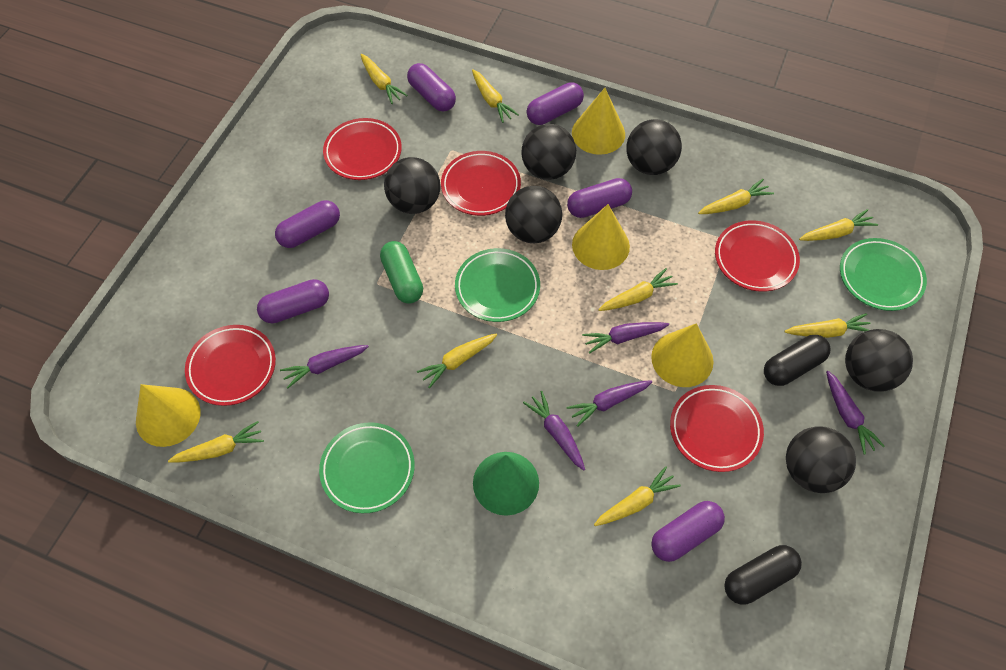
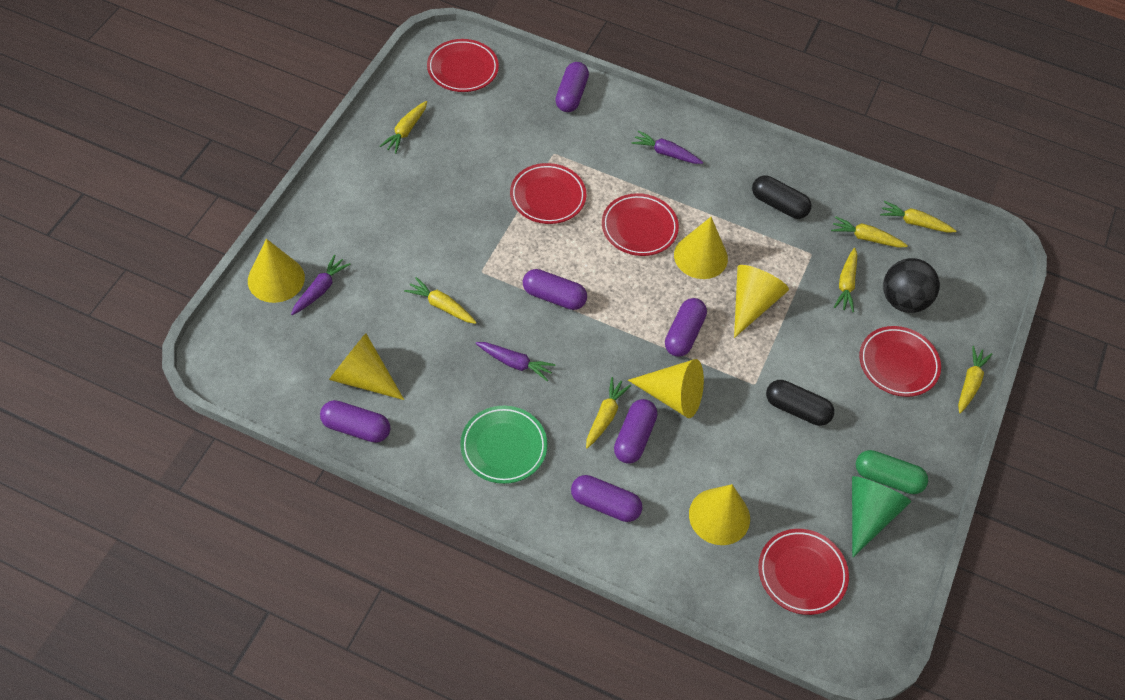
black ball: [384,157,440,214] [505,186,562,243] [521,124,576,180] [626,119,682,175] [786,426,856,493] [845,329,913,392] = 6 -> [883,258,940,313] = 1
green plate: [319,422,415,513] [455,248,540,322] [840,238,927,311] = 3 -> [460,406,547,484] = 1
purple carrot: [280,345,369,388] [523,391,585,471] [567,380,652,427] [582,322,669,354] [826,371,885,455] = 5 -> [291,255,351,315] [476,342,556,381] [631,130,703,164] = 3
yellow carrot: [168,421,264,463] [360,54,408,104] [417,333,497,388] [472,69,519,123] [594,466,681,526] [598,268,678,311] [698,179,774,214] [784,313,870,338] [799,209,878,241] = 9 -> [380,101,427,154] [404,277,477,324] [586,377,631,448] [831,216,908,248] [834,248,857,312] [880,201,956,233] [958,346,992,413] = 7
yellow cone: [136,384,200,447] [572,88,625,155] [572,204,630,270] [651,323,713,387] = 4 -> [248,239,305,303] [329,333,404,400] [628,359,704,418] [674,217,728,279] [689,484,750,545] [734,265,789,338] = 6

